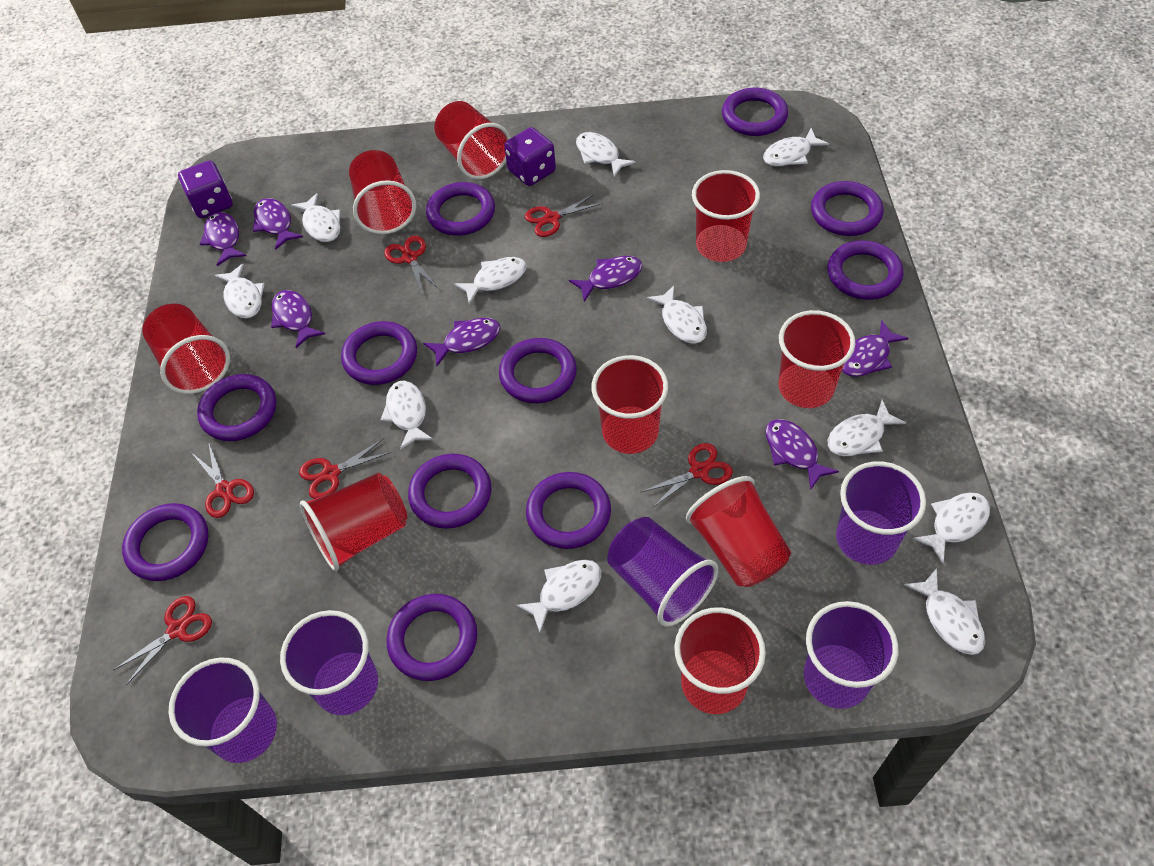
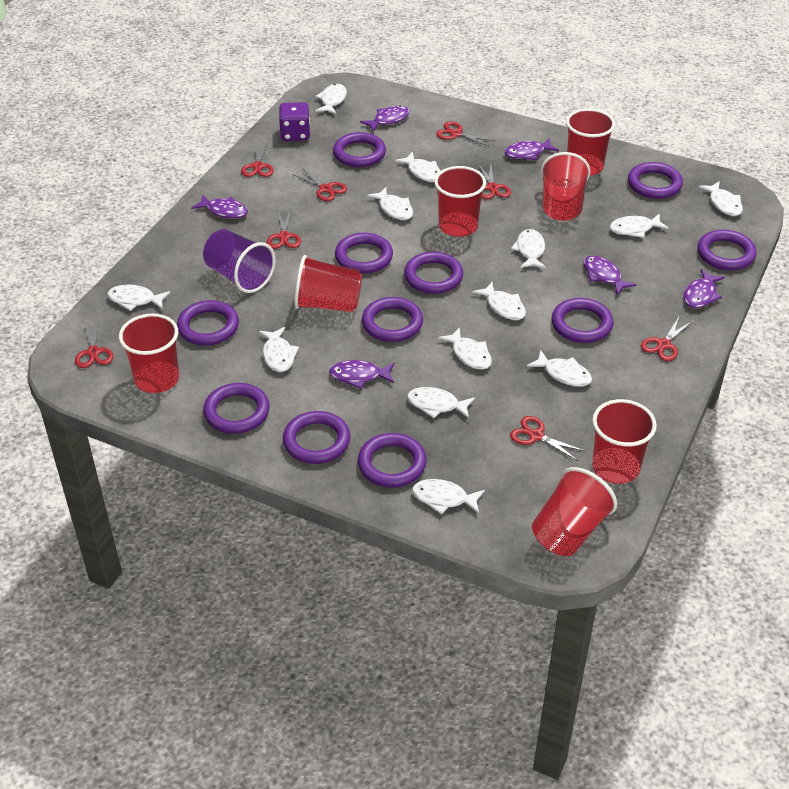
purple cup: [168,657,277,763] [280,610,378,715] [607,517,718,627] [804,601,898,709] [836,461,926,565] = 5 -> [203,229,276,293] = 1
purple dice: [178,161,233,218] [504,127,556,186] = 2 -> [279,102,310,141] = 1
purple fish: [200,212,246,266] [253,198,303,250] [271,290,325,348] [423,318,500,366] [569,256,642,302] [765,419,839,490] [842,320,909,377] = 7 -> [191,195,248,219] [329,360,394,389] [360,106,410,132] [505,138,559,160] [583,256,636,295] [684,269,725,308] = 6
red cup: [142,304,230,394] [300,473,407,571] [349,150,416,234] [434,101,511,179] [591,355,668,454] [674,607,766,714] [686,476,791,587] [692,170,760,262] [778,310,855,408] = 9 -> [119,313,179,393] [294,255,362,312] [434,166,486,237] [532,467,617,556] [541,152,590,221] [566,108,615,176] [592,399,657,484] = 7
red scissors: [113,596,212,685] [191,442,254,518] [299,438,391,499] [384,236,440,295] [525,193,603,237] [640,443,733,508] = 6 -> [75,321,113,368] [241,142,273,177] [267,210,301,249] [292,168,347,201] [436,122,495,147] [478,163,511,199] [510,416,585,461] [641,315,693,361] = 8
white fish: [214,263,265,318] [291,193,341,242] [381,381,434,450] [454,257,527,304] [516,560,601,632] [576,132,636,177] [647,285,707,344] [763,128,829,166] [828,400,906,456] [904,568,985,655] [912,492,990,563] = 11 -> [107,285,170,311] [259,327,299,372] [315,84,347,114] [367,187,413,220] [395,152,441,182] [407,387,475,418] [412,479,485,514] [438,327,492,370] [472,282,526,320] [511,229,546,268] [527,350,592,387] [610,214,669,238] [699,181,743,216] = 13

